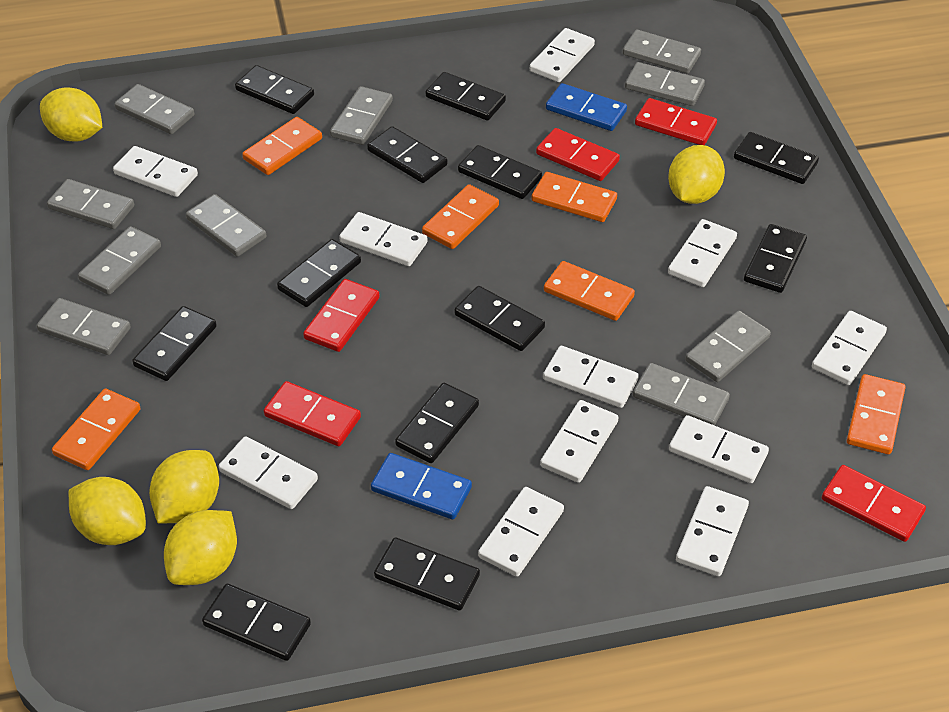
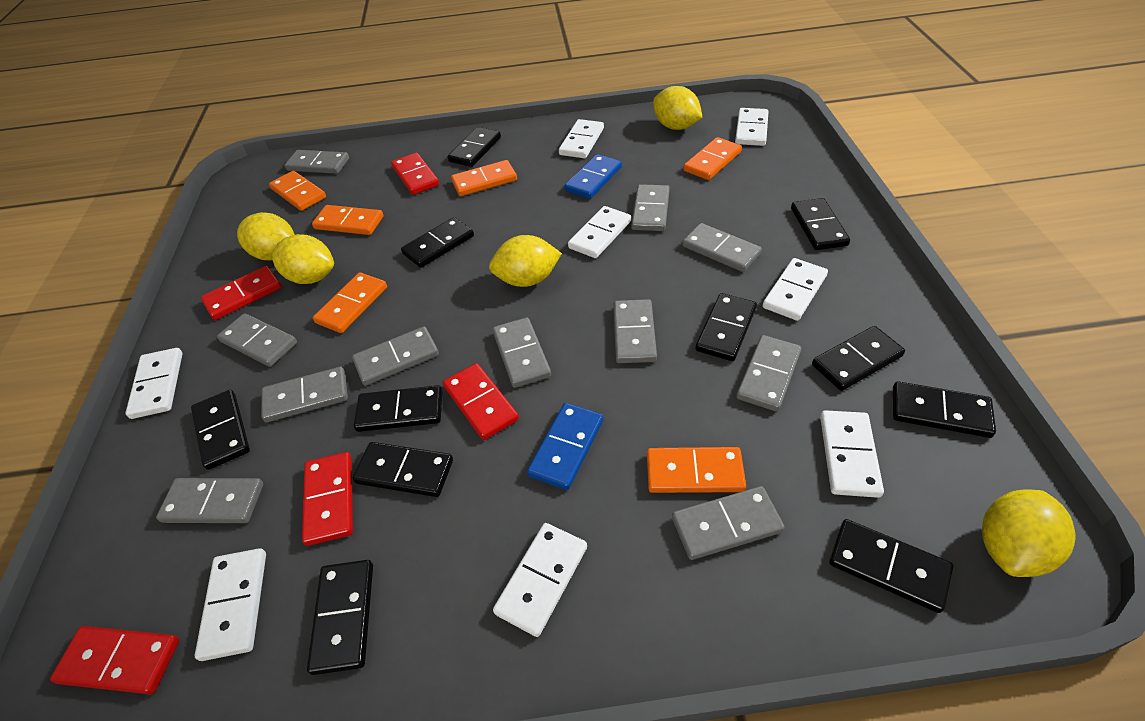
black domino: [132,306,217,381] [202,584,311,661] [235,65,314,114] [277,239,361,307] [367,126,448,183] [374,537,480,610] [395,383,479,463] [426,72,506,120] [454,286,545,351] [458,145,542,199] [734,132,819,184] [744,224,807,293] = 12 -> [191,390,250,470] [307,560,373,675] [353,442,453,497] [354,385,442,432] [401,217,474,268] [448,127,501,167] [695,293,757,361] [791,198,850,250] [812,326,905,391] [829,519,953,613] [893,381,996,438] = 11
grey domino: [37,298,131,355] [47,179,134,229] [78,226,161,295] [115,84,194,134] [186,194,266,257] [330,86,393,145] [623,30,701,74] [625,62,705,106] [633,363,730,426] [685,311,771,382] = 10 -> [156,478,263,523] [217,313,297,367] [261,367,348,422] [284,150,349,174] [352,326,439,386] [492,317,551,388] [613,299,657,363] [631,184,670,231] [672,486,785,560] [682,223,762,272] [736,335,801,412] = 11
white domino: [113,146,198,197] [219,436,318,509] [339,212,428,266] [478,487,564,577] [530,28,595,82] [540,400,618,483] [543,346,639,408] [668,219,737,287] [669,415,769,483] [676,486,749,576] [812,311,887,385] = 11 -> [125,348,183,419] [195,548,266,661] [493,523,587,637] [559,119,604,158] [568,206,631,258] [735,108,769,146] [763,258,828,321] [820,410,884,498] = 8

